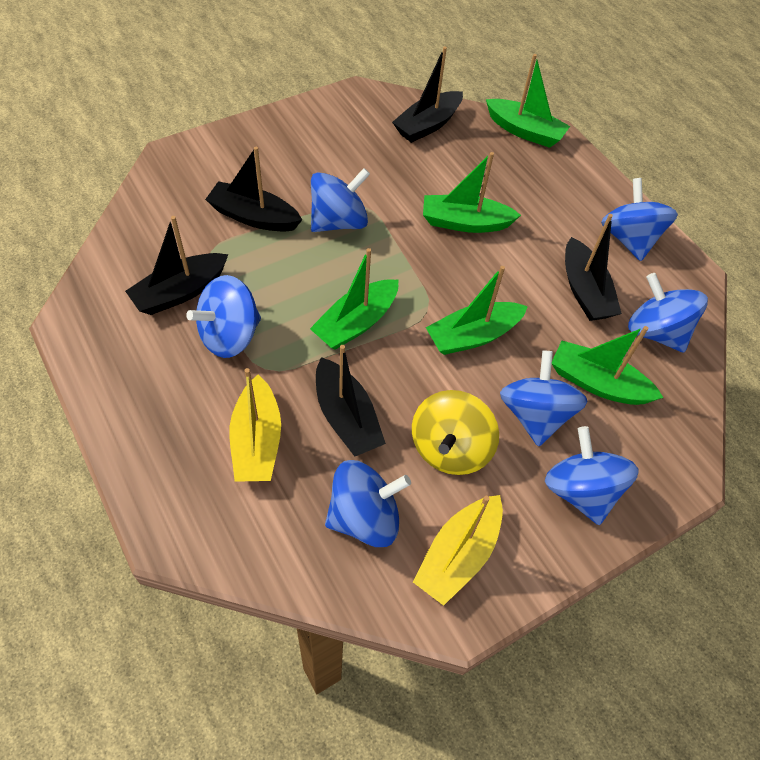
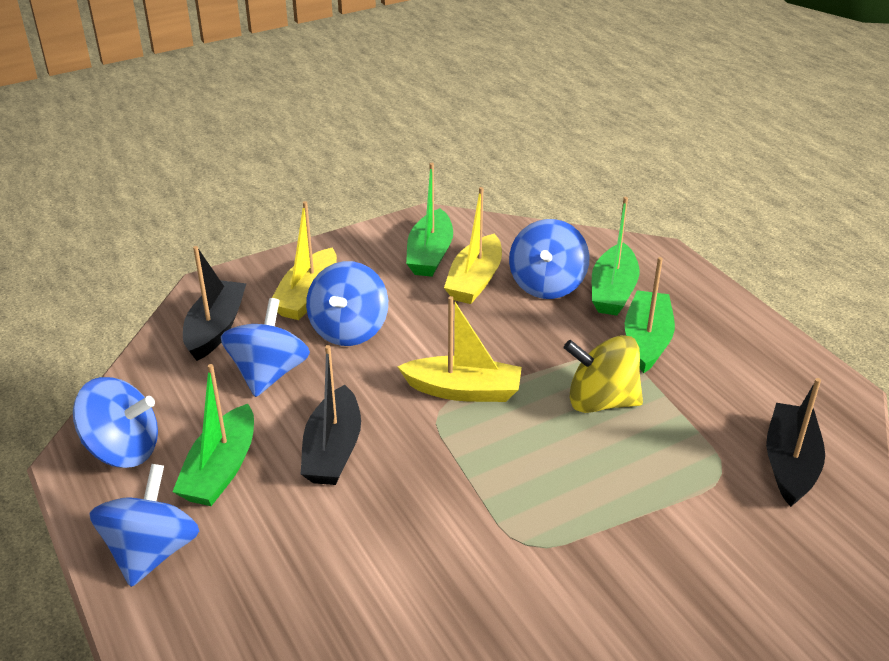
black boat: [125,216,228,315] [205,147,302,232] [316,345,386,457] [392,47,463,143] [565,214,622,321] = 5 -> [183,246,246,361] [301,345,361,485] [766,378,825,507] = 3
blue spinning top: [186,275,261,358] [311,168,370,232] [325,460,411,547] [500,350,587,447] [545,426,639,525] [601,178,678,261] [628,273,708,352] = 7 -> [73,377,158,468] [89,464,199,587] [221,298,310,397] [306,261,388,346] [509,219,590,299] = 5
green boat: [310,248,399,350] [423,152,521,233] [426,266,528,355] [486,54,570,148] [552,326,664,405] = 5 -> [172,364,254,506] [406,163,453,277] [592,197,639,316] [625,257,675,373] = 4
yellow boat: [229,368,281,482] [413,495,503,606] = 2 -> [272,201,337,320] [397,296,522,402] [444,187,502,304] = 3

